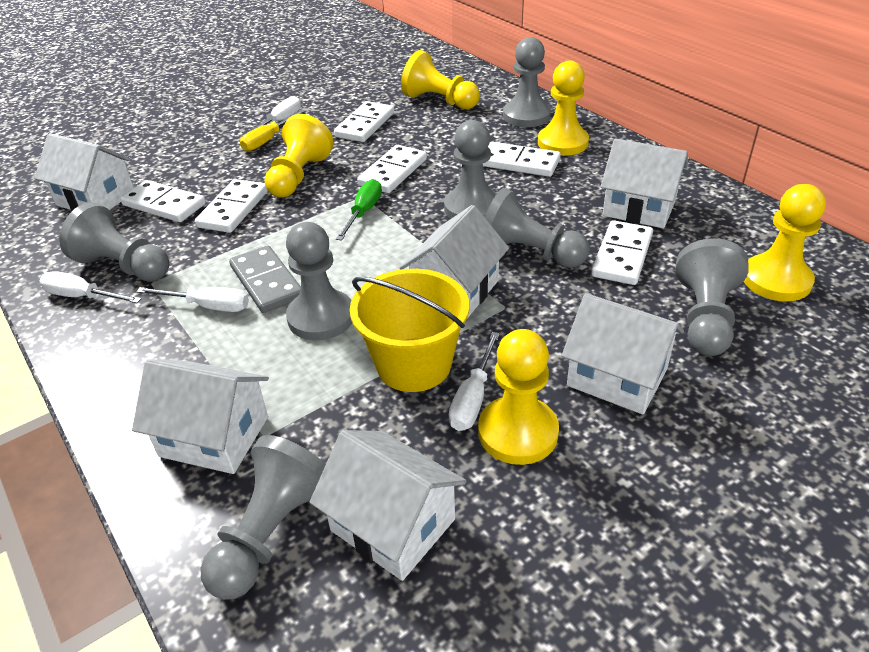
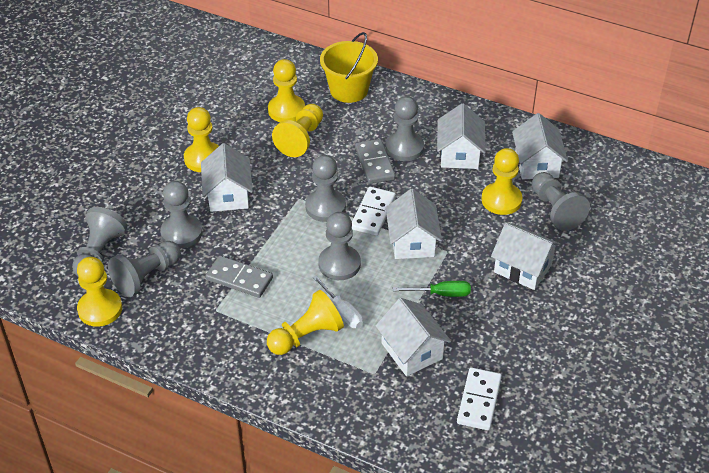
grey domino: [229,245,301,313] = 1 -> [206,255,273,298] [355,139,395,184] = 2
white domino: [120,180,206,222] [195,179,268,233] [334,101,394,142] [357,145,427,193] [483,142,561,177] [591,220,653,285] = 6 -> [352,187,396,236] [457,368,502,430] = 2
white screwdriver: [40,271,141,303] [136,287,249,312] [242,96,301,136] [449,332,500,431] = 4 -> [313,275,363,328] = 1
yellow pawn: [265,114,333,198] [401,50,480,109] [478,329,559,465] [538,61,589,156] [744,184,826,302] = 5 -> [77,257,122,327] [184,107,219,172] [267,290,344,355] [268,59,305,122] [272,104,323,157] [481,148,522,215] = 6
yellow screwdriver: [240,110,305,151] = 1 -> none = 0

